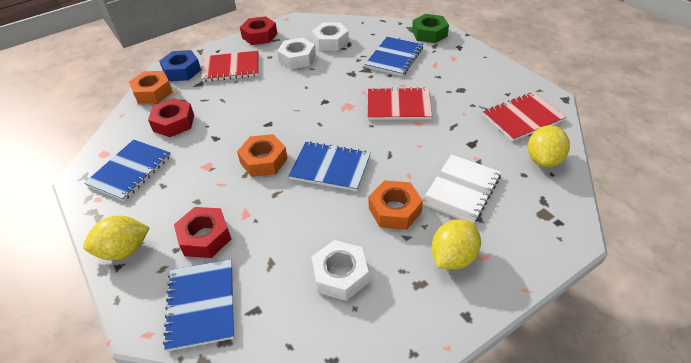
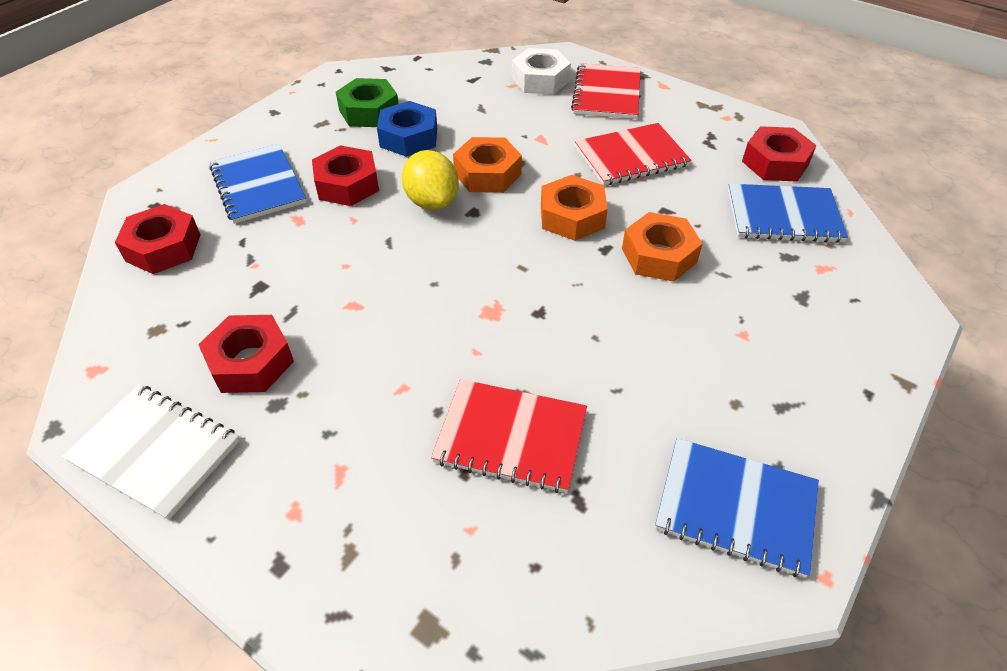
blue notebook: [84,139,171,201] [163,259,234,351] [288,141,371,191] [365,37,423,76] = 4 -> [210,144,306,224] [655,438,819,578] [728,184,848,243] = 3
red nut: [148,98,194,137] [174,207,231,258] [240,16,277,45] = 3 -> [115,204,201,274] [198,315,294,393] [312,145,379,206] [742,126,817,182] = 4
white nut: [277,38,316,69] [312,23,349,51] [312,240,369,301] = 3 -> [512,48,571,94] = 1
yellow lemon: [83,215,150,260] [432,219,481,270] [528,125,570,168] = 3 -> [402,150,459,210] = 1

